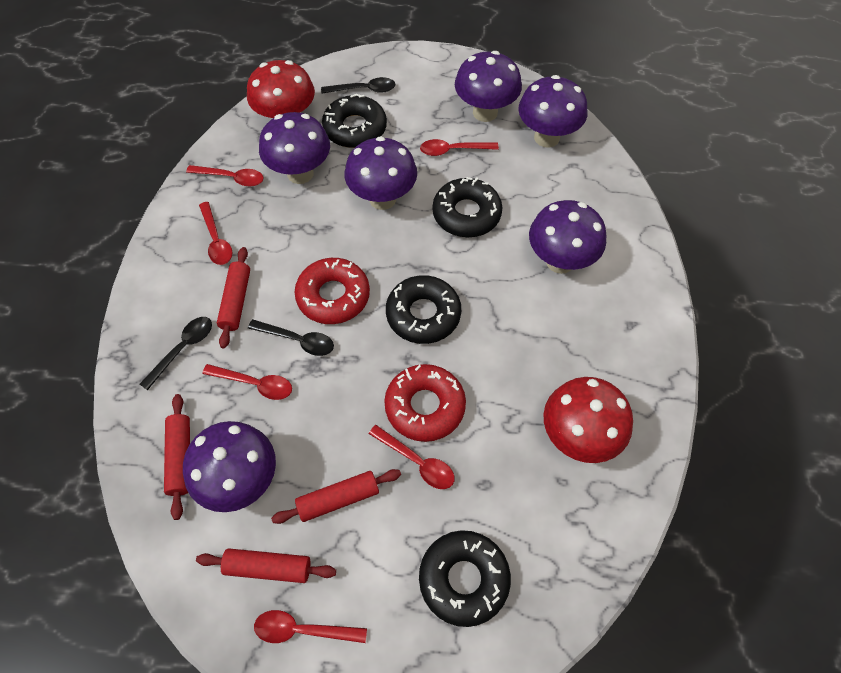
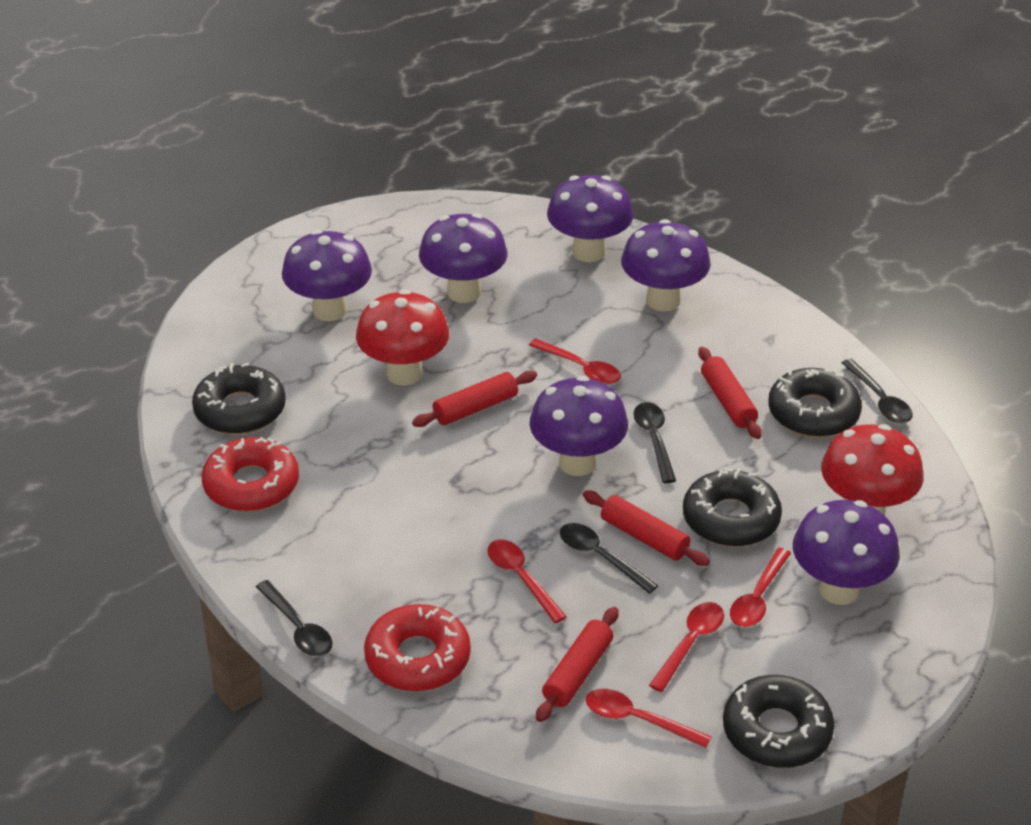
black spoon: [140,317,212,390] [248,319,334,356] [321,77,395,94] = 3 -> [256,580,332,656] [560,523,659,594] [633,402,676,483] [842,359,913,423] = 4
red spoon: [186,165,264,187] [199,202,232,265] [202,364,292,400] [254,610,367,643] [369,425,454,489] [420,139,499,156] = 6 -> [487,540,567,623] [529,338,621,384] [586,689,712,748] [649,602,724,692] [730,548,791,627] = 5

